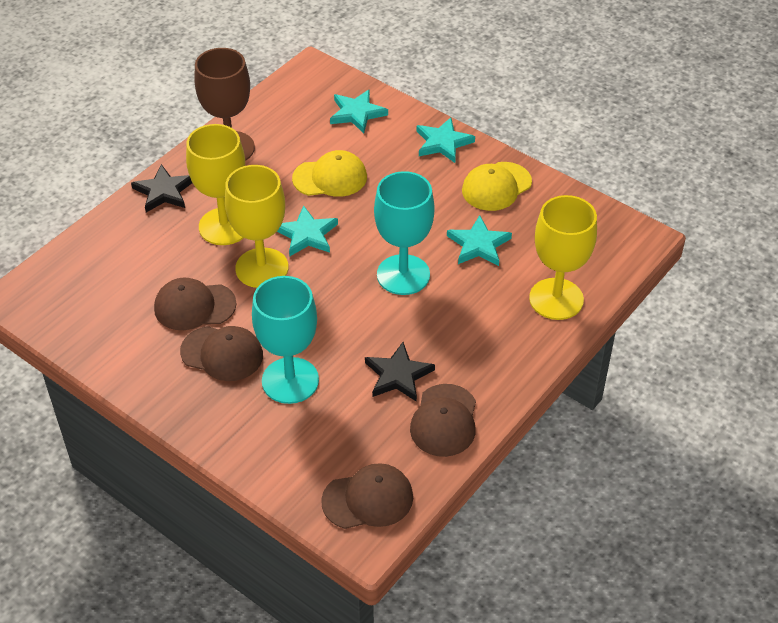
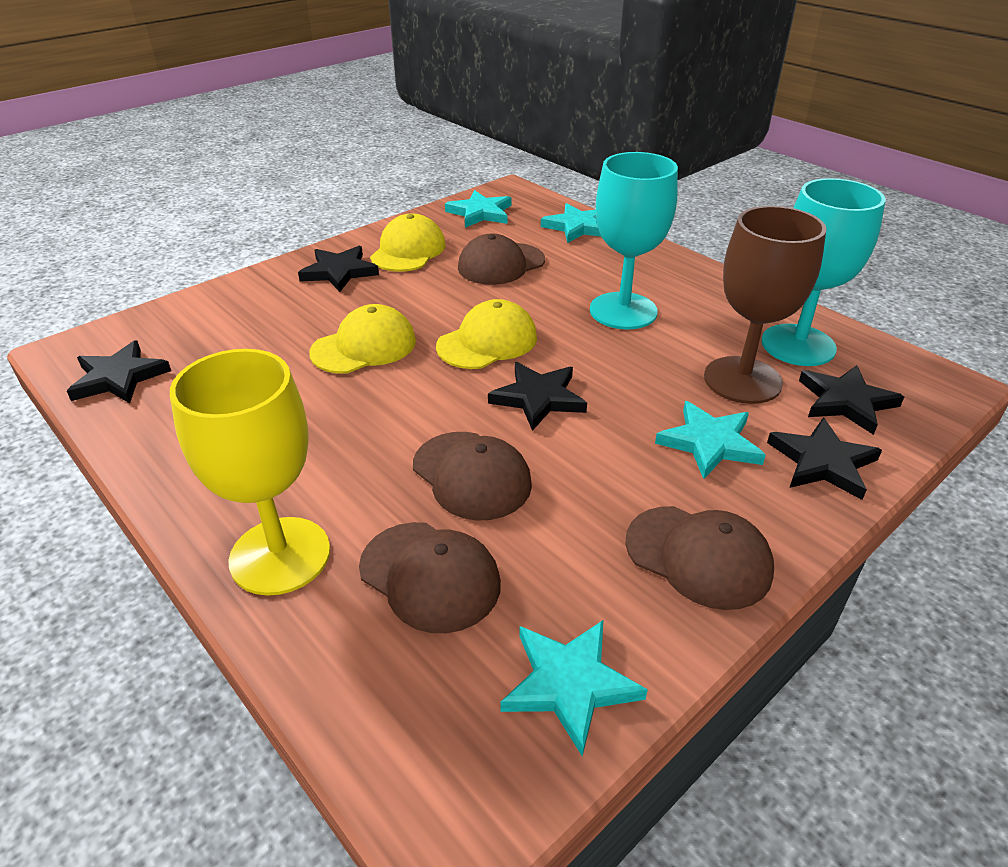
black star: [131,164,192,212] [365,342,435,402] = 2 -> [67,340,171,404] [298,246,379,292] [488,362,587,431] [767,418,882,500] [799,365,904,435] = 5
yellow cap: [292,150,367,197] [462,162,532,211] = 2 -> [309,304,416,374] [370,214,446,272] [436,299,537,369] = 3
yellow goblet: [186,124,245,245] [225,165,288,288] [529,195,597,320] = 3 -> [170,349,330,596] = 1

